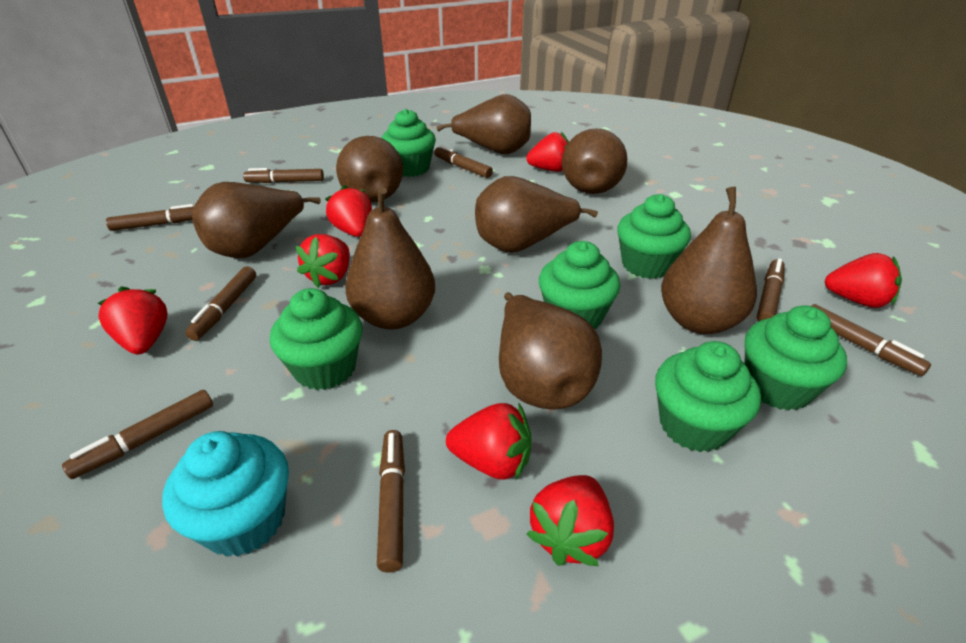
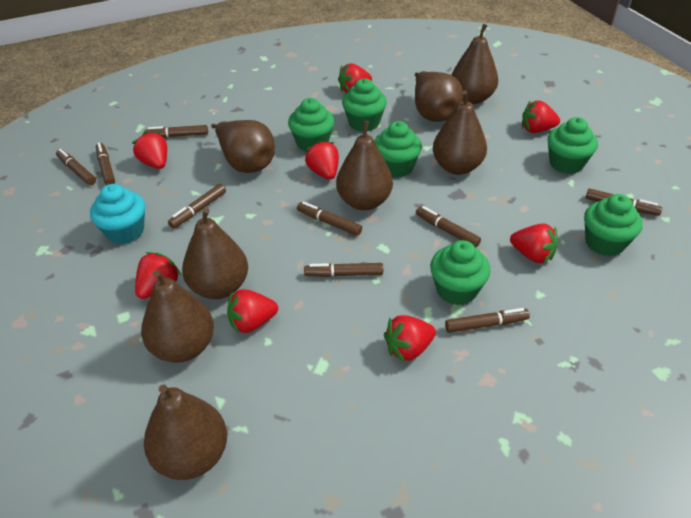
brown marker: [62,390,213,479] [106,204,194,231] [185,266,256,341] [243,168,324,183] [377,430,405,572] [434,145,493,178] [757,258,785,321] [811,304,931,376] = 8 -> [56,149,96,185] [96,142,115,185] [144,125,208,138] [168,184,226,228] [297,202,362,236] [304,263,383,277] [416,206,481,247] [445,308,530,333] [586,188,662,216] = 9
red strawberry: [97,286,168,354] [296,234,350,288] [325,185,372,237] [446,403,531,481] [526,132,569,172] [526,475,614,566] [825,253,902,308] = 7 -> [132,132,167,169] [135,252,181,299] [227,289,278,334] [305,140,339,180] [338,63,372,93] [384,315,436,362] [510,223,558,264] [522,100,560,133] = 8

